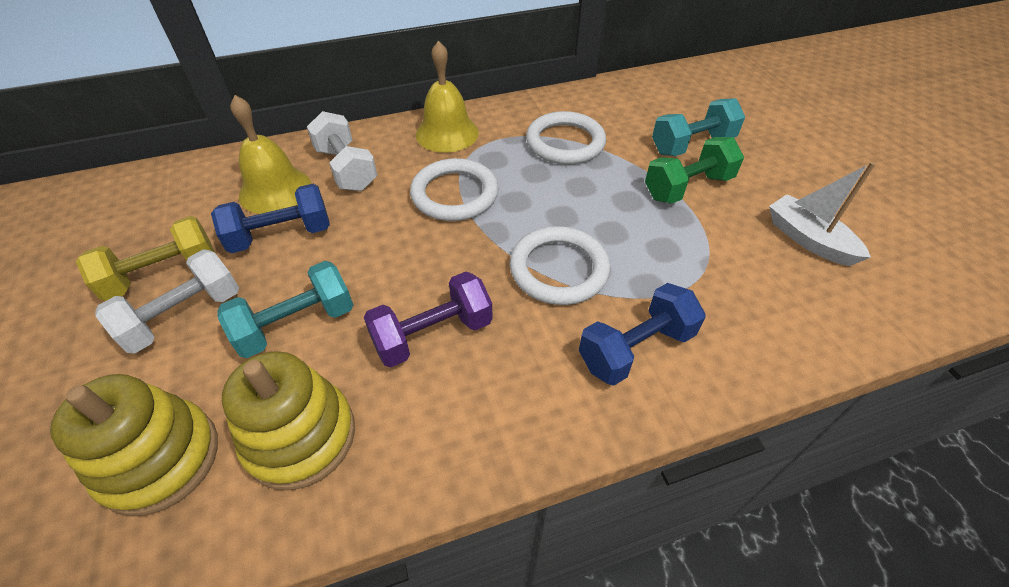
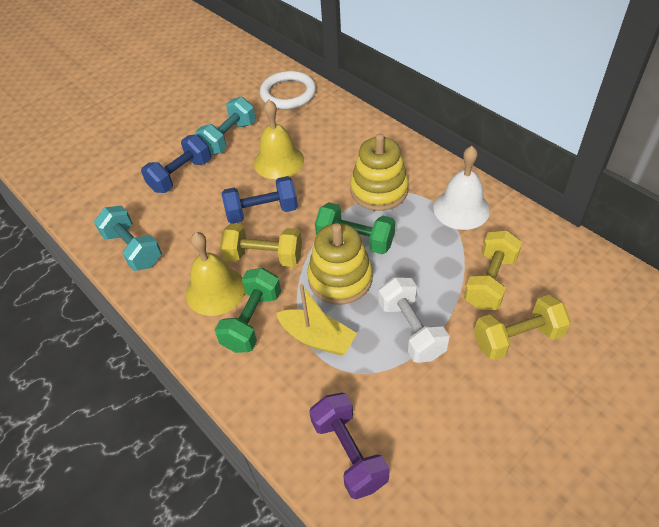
green dumbbell: [645,137,744,204] = 1 -> [215,268,281,353] [315,202,395,254] = 2
white bell: none = 0 -> [433,146,490,230] = 1
white boat: [769,162,876,266] = 1 -> none = 0
white dumbbell: [95,249,239,353] [307,111,378,191] = 2 -> [379,277,449,363] = 1
white ring: [410,158,499,221] [510,226,611,305] [526,111,606,165] = 3 -> [260,71,316,109] = 1
yellow boat: none = 0 -> [276,284,357,356] = 1
yellow dumbbell: [76,216,215,301] = 1 -> [220,224,302,267] [464,230,522,310] [474,295,571,360] = 3

